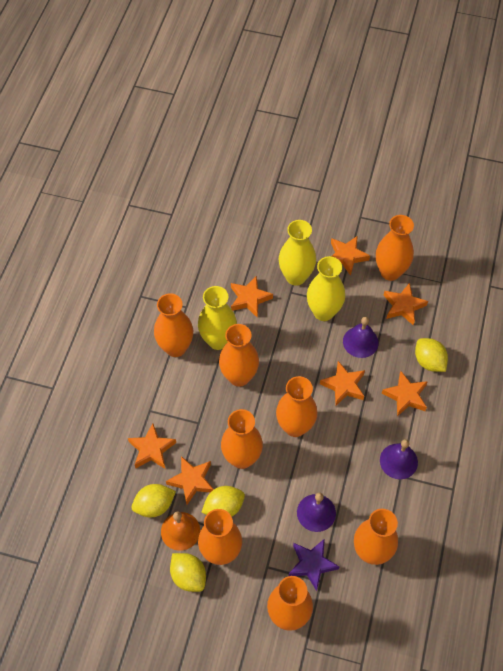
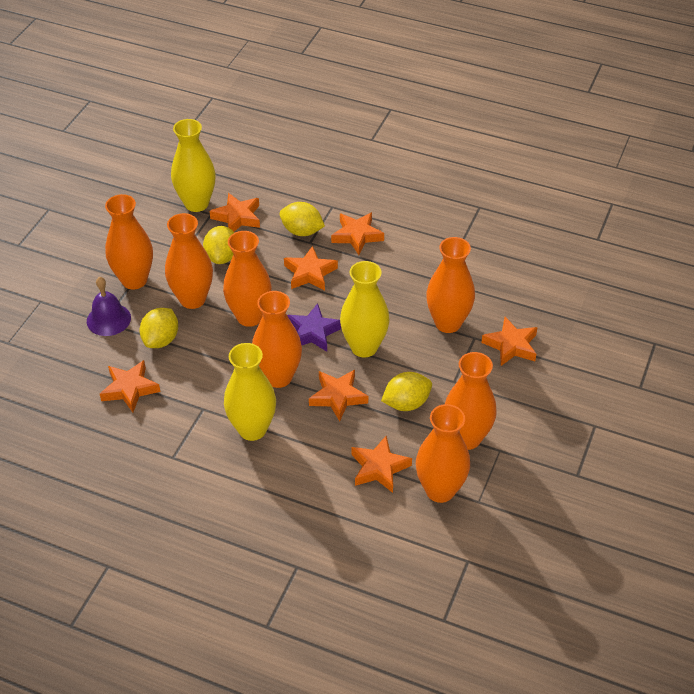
orange bell: [161,511,200,551] = 1 -> none = 0
orange vase: [154,293,193,357] [198,509,242,565] [219,324,259,387] [221,409,263,469] [267,576,313,631] [276,376,317,437] [354,509,398,565] [376,215,414,281] = 8 -> [105,194,153,289] [165,213,213,309] [223,231,272,327] [252,291,302,388] [416,404,470,503] [426,237,475,333] [445,352,497,450] = 7
purple bell: [297,493,336,532] [343,317,379,358] [380,439,418,479] = 3 -> [87,277,131,336] = 1

